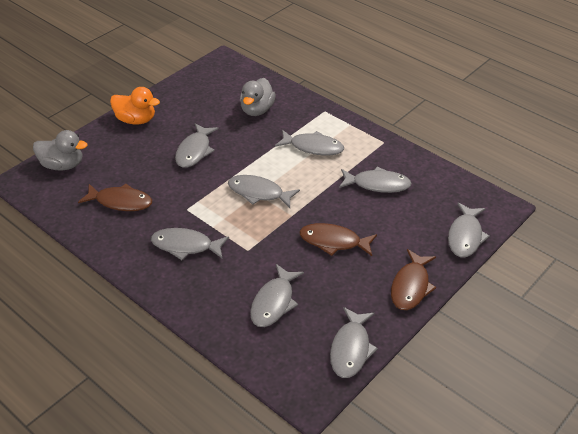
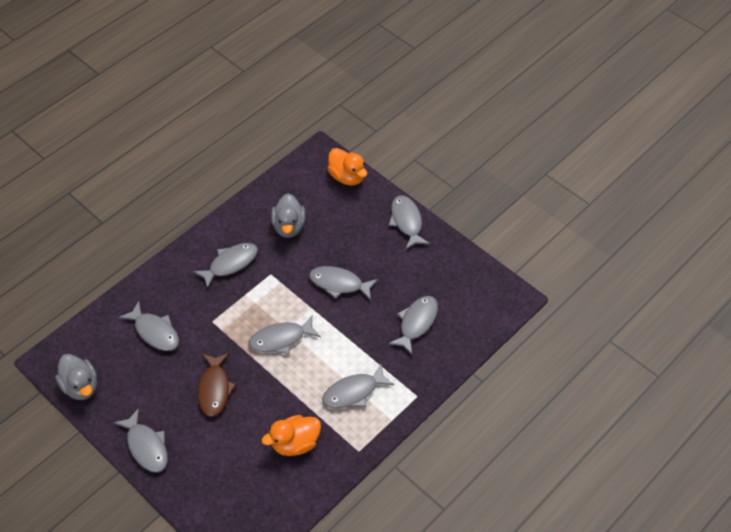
brown fish: [78,184,152,211] [299,223,377,256] [391,249,436,310] = 3 -> [198,353,236,417] = 1
orange duck: [110,87,160,124] = 1 -> [262,415,321,456] [327,148,367,186] = 2

